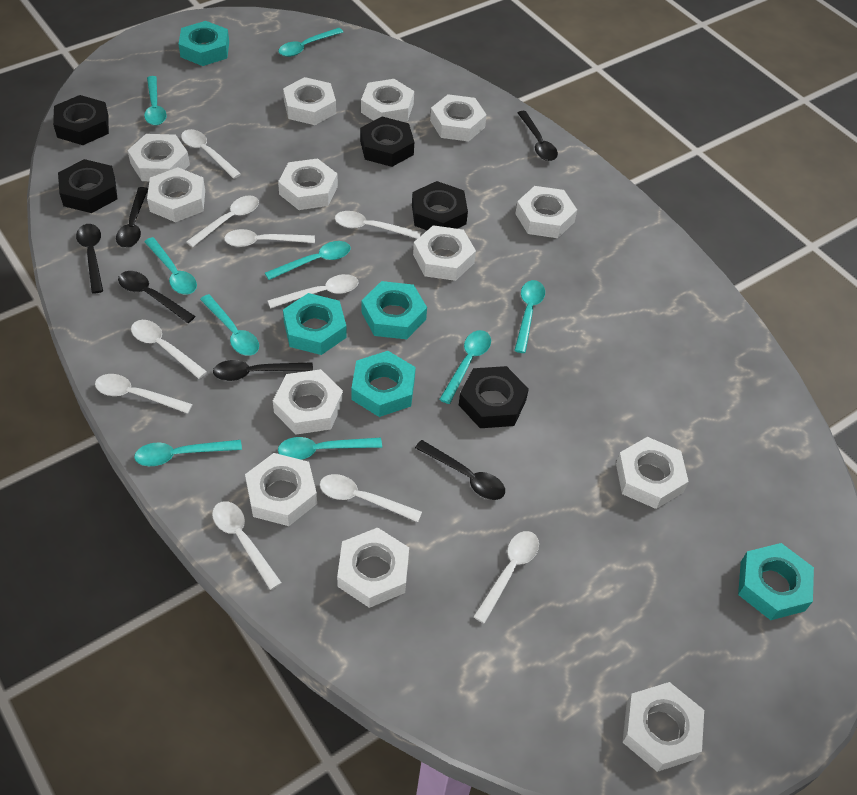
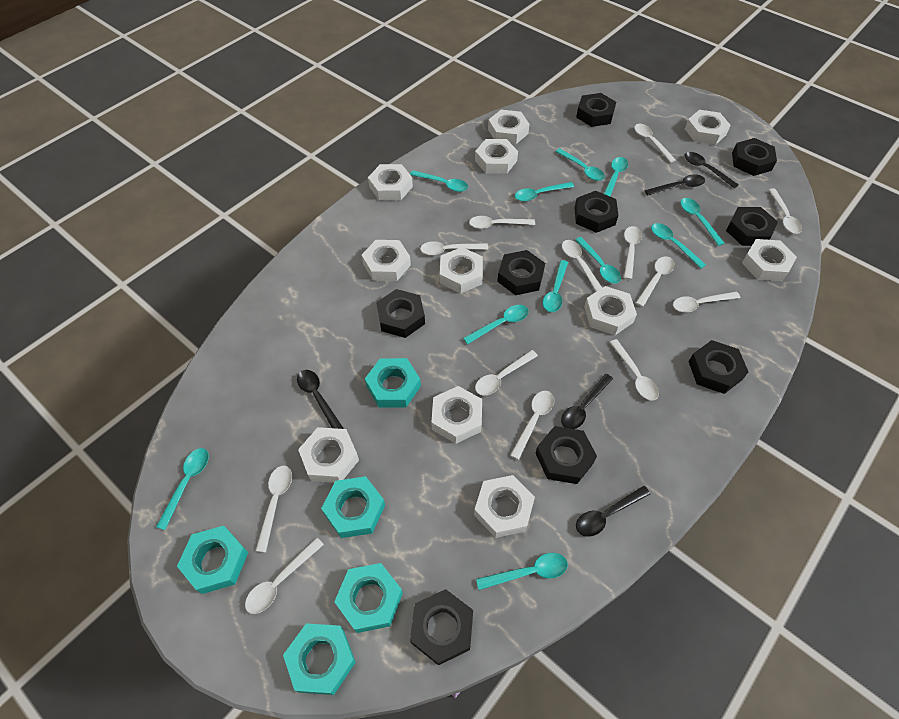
black nut: [53,95,109,145] [58,159,118,213] [360,117,414,167] [412,181,468,230] [459,366,529,428] = 5 -> [376,289,425,338] [410,589,473,665] [497,250,545,295] [536,426,597,484] [575,191,619,233] [576,93,616,127] [688,340,748,394] [726,207,778,246] [732,138,777,176] = 9
black spoon: [76,224,103,294] [116,187,148,248] [118,271,195,323] [213,360,313,381] [415,440,505,500] [518,111,558,161] = 6 -> [297,370,344,429] [561,374,613,429] [576,486,650,537] [645,174,705,196] [685,152,739,189] = 5
turquoise spoon: [134,440,242,466] [144,76,167,125] [144,237,197,295] [200,294,259,356] [265,241,351,280] [278,437,382,460] [279,28,343,57] [439,330,491,404] [514,280,545,353] = 9 -> [156,448,209,530] [410,170,468,192] [463,305,528,344] [476,553,568,590] [515,182,574,202] [543,260,568,312] [555,148,605,181] [575,237,621,283] [604,157,628,196] [651,223,706,269] [680,198,725,246] = 11
white nut: [127,134,190,181] [147,167,205,222] [245,453,317,526] [273,369,343,435] [278,158,338,210] [283,77,336,125] [337,528,409,608] [361,79,414,122] [413,225,476,281] [430,94,487,141] [515,186,577,238] [616,437,689,509] [622,682,704,772] = 13 -> [298,427,359,483] [362,240,411,281] [368,164,413,200] [431,386,482,444] [440,247,483,293] [474,475,535,538] [475,139,518,174] [488,110,530,144] [584,286,637,335] [685,110,731,145] [742,239,797,281] = 11
white spoon: [95,374,193,414] [131,320,207,379] [181,129,241,179] [186,195,259,247] [212,501,282,590] [224,229,315,247] [268,274,358,309] [320,474,422,522] [335,211,421,239] [473,531,539,623] = 10 -> [245,538,324,614] [256,466,292,553] [420,241,488,255] [469,216,535,229] [475,350,538,395] [510,391,554,460] [562,240,602,292] [610,339,659,401] [624,226,642,280] [634,124,676,163] [636,256,675,307] [673,292,740,312] [769,188,802,234] = 13

